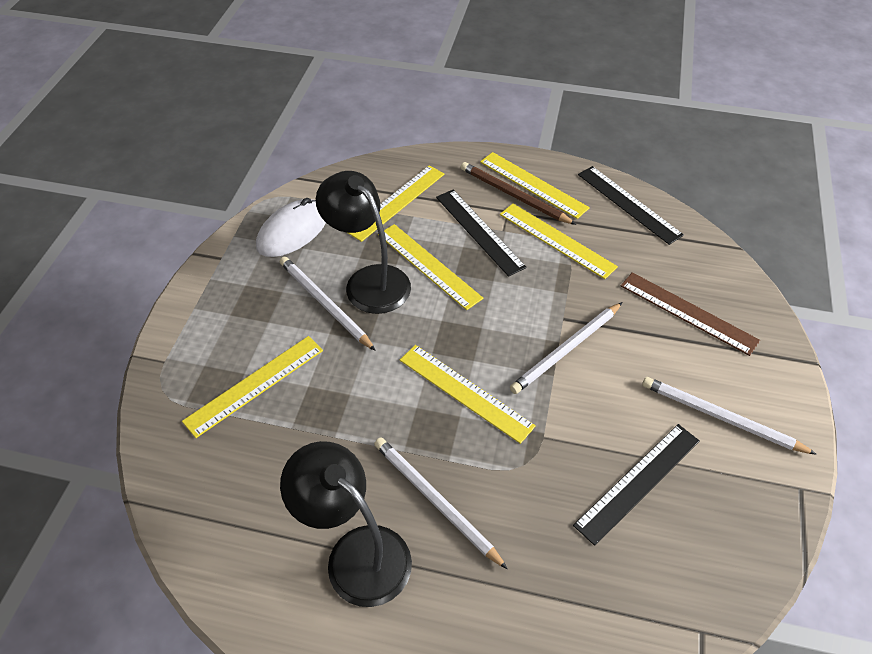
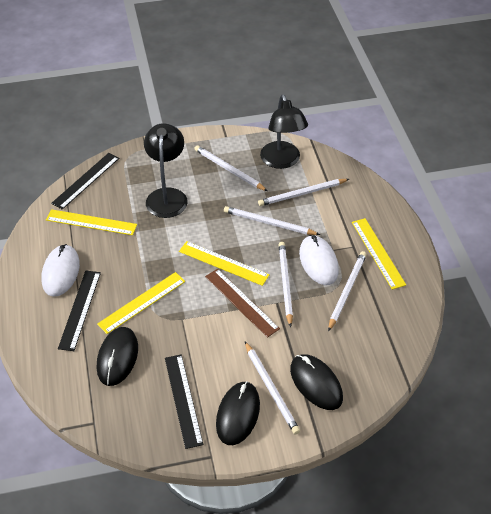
black mouse: none = 0 -> [97,327,138,386] [216,381,260,445] [290,354,343,410] = 3
brown pencil: [460,162,576,225] = 1 -> none = 0
white mouse: [256,198,326,257] = 1 -> [41,244,80,297] [299,235,339,285] = 2
white pencil: [280,257,376,351] [374,437,508,570] [510,302,623,394] [642,377,817,455] = 4 -> [194,145,267,191] [224,206,320,235] [245,342,300,435] [258,179,349,206] [278,242,293,327] [328,251,367,332] = 6
yellow ruler: [182,336,323,438] [346,165,444,242] [378,224,483,310] [400,345,536,444] [480,152,590,219] [500,204,618,279] = 6 -> [46,209,137,235] [97,272,185,334] [179,241,270,286] [352,218,406,290] = 4

